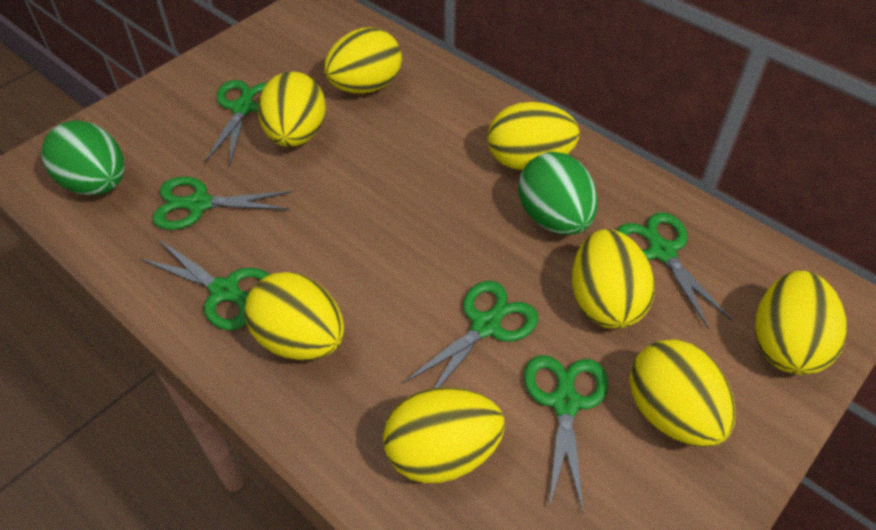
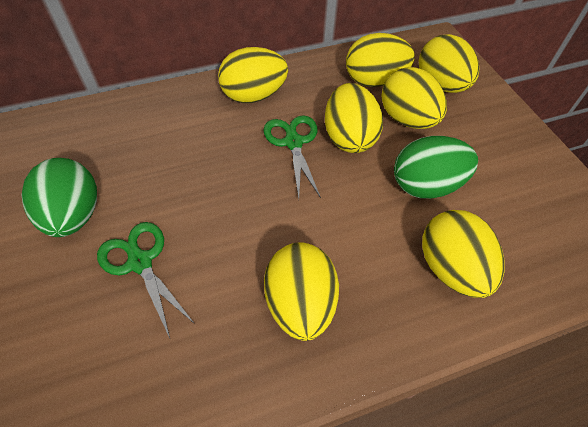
green scissors: [139,239,270,330] [152,177,293,230] [205,80,267,166] [403,281,538,388] [524,355,608,512] [617,212,733,329] = 6 -> [97,222,195,338] [263,115,321,198] = 2
yellow egg: [245,272,344,360] [258,71,326,147] [324,27,402,94] [383,387,505,483] [487,102,580,171] [572,229,655,329] [629,339,735,447] [755,271,847,375] = 8 -> [218,47,288,103] [264,243,339,341] [325,83,383,153] [346,33,415,87] [381,67,447,129] [419,34,479,93] [422,210,505,298] = 7

